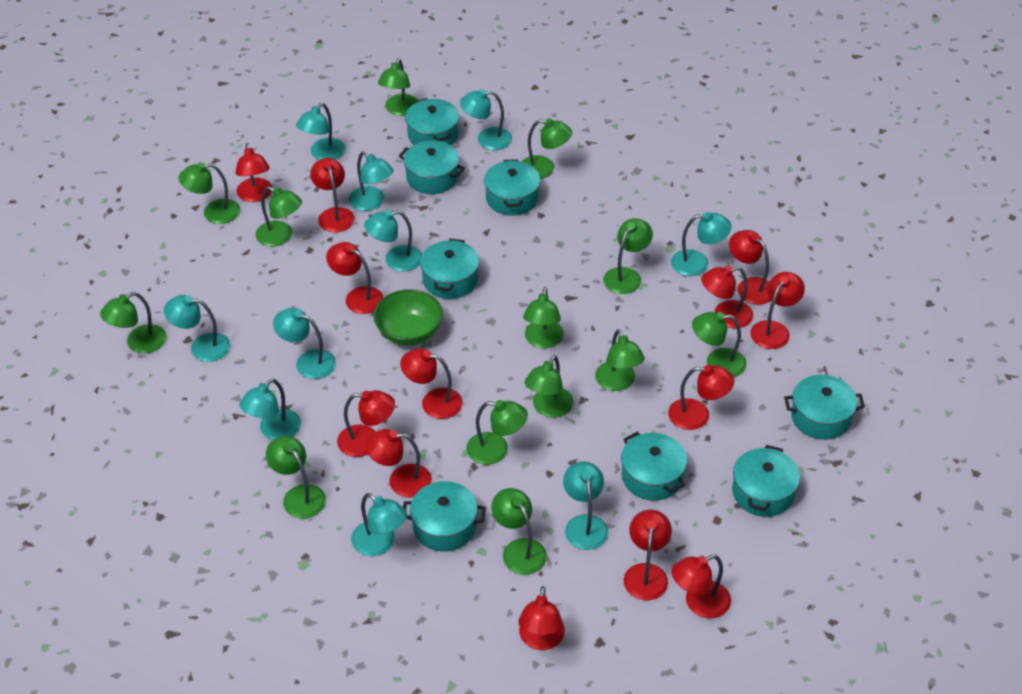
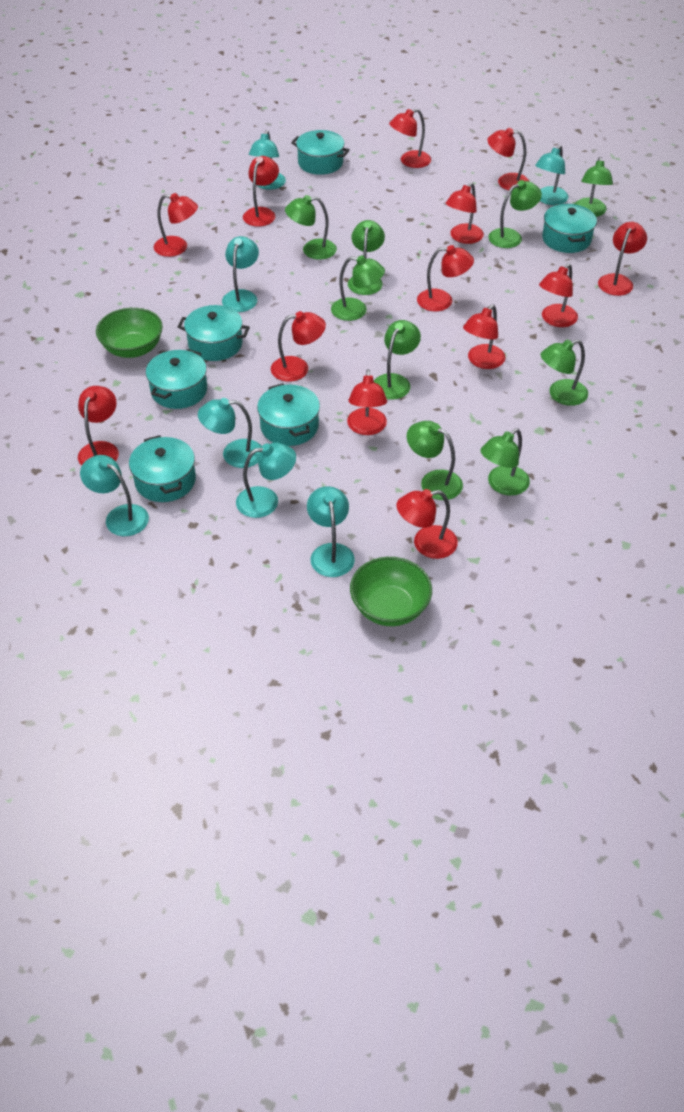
green bowl: [373,289,443,345] = 1 -> [96,308,163,358] [350,557,432,626] = 2
green lamp: [100,292,167,353] [178,162,240,224] [256,186,302,247] [266,436,326,519] [378,58,418,116] [466,400,528,465] [491,488,547,575] [521,118,572,179] [523,287,564,348] [524,355,574,418] [595,329,645,391] [603,218,653,294] [692,312,746,377] = 13 -> [285,195,337,260] [331,255,385,321] [348,220,385,295] [374,320,421,400] [407,421,463,500] [480,428,530,496] [488,180,542,248] [541,339,588,406] [575,157,613,217] = 9
turquoise lamp: [164,295,231,362] [239,378,301,440] [273,308,336,379] [296,103,346,160] [349,152,394,211] [351,493,407,556] [364,210,422,272] [460,89,512,150] [563,461,609,550] [671,212,732,276] = 10 -> [80,455,149,536] [198,398,262,468] [222,236,259,312] [236,443,296,518] [249,130,286,190] [307,486,355,577] [535,145,568,205] = 7
turquoise pot: [399,140,465,194] [403,481,486,552] [405,98,459,145] [420,238,479,299] [484,159,540,216] [621,432,687,501] [732,445,800,517] [784,375,865,440] = 8 -> [129,435,196,502] [146,349,207,409] [178,305,250,361] [257,383,320,446] [291,130,350,175] [542,203,597,253] = 6

